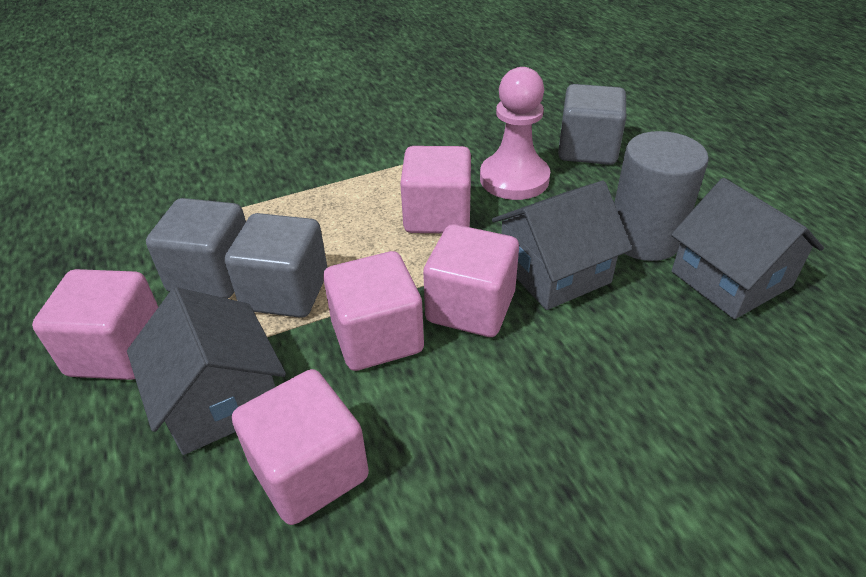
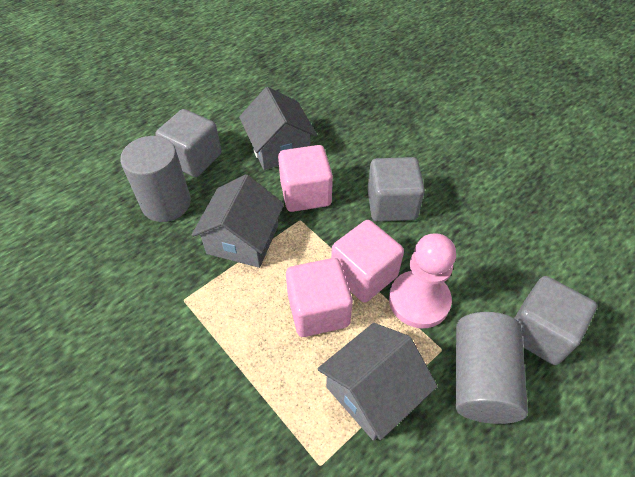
grey cylinder: [614,131,709,261] = 1 -> [120,136,191,222] [456,312,528,424] = 2
pink cube: [32,269,158,380] [232,369,369,525] [323,251,424,371] [400,146,471,233] [423,224,519,337] = 5 -> [278,145,333,212] [286,258,353,337] [331,220,404,302] = 3

